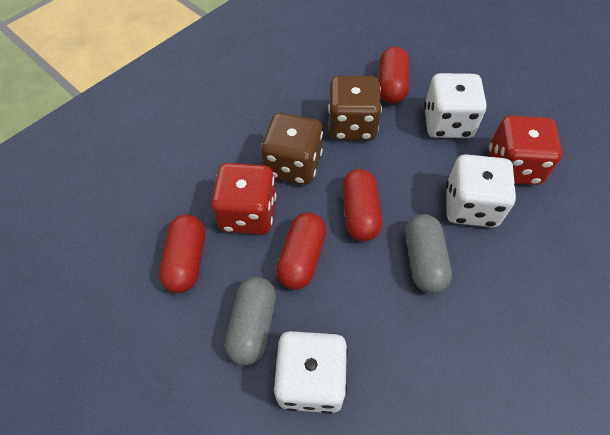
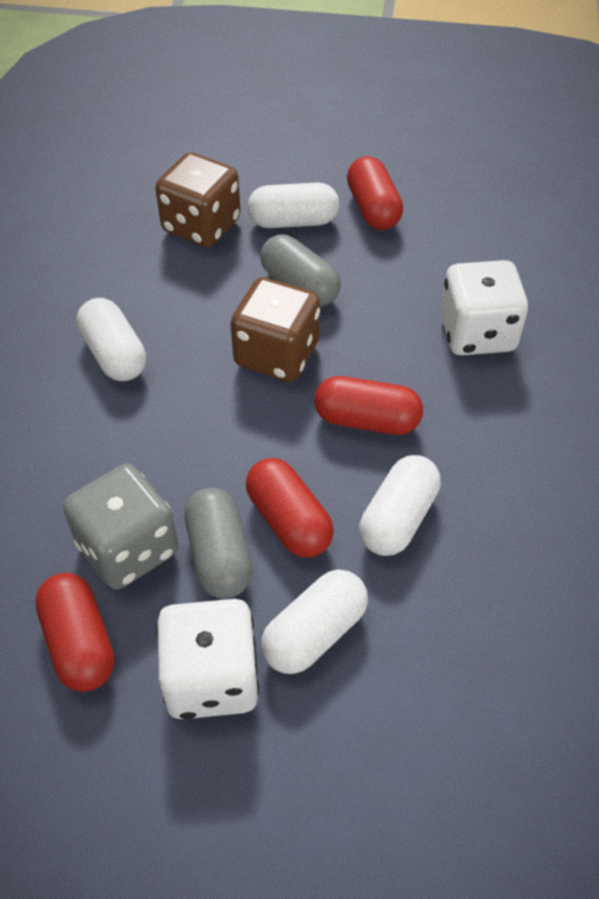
grey dice: none = 0 -> [63,464,178,590] = 1
red dice: [211,163,276,235] [489,116,562,185] = 2 -> none = 0
white capsule: none = 0 -> [77,298,146,381] [247,183,339,228] [261,570,368,674] [359,455,441,556] = 4
white dice: [273,331,348,414] [424,73,487,138] [446,154,516,228] = 3 -> [156,599,259,719] [440,260,528,356] = 2

